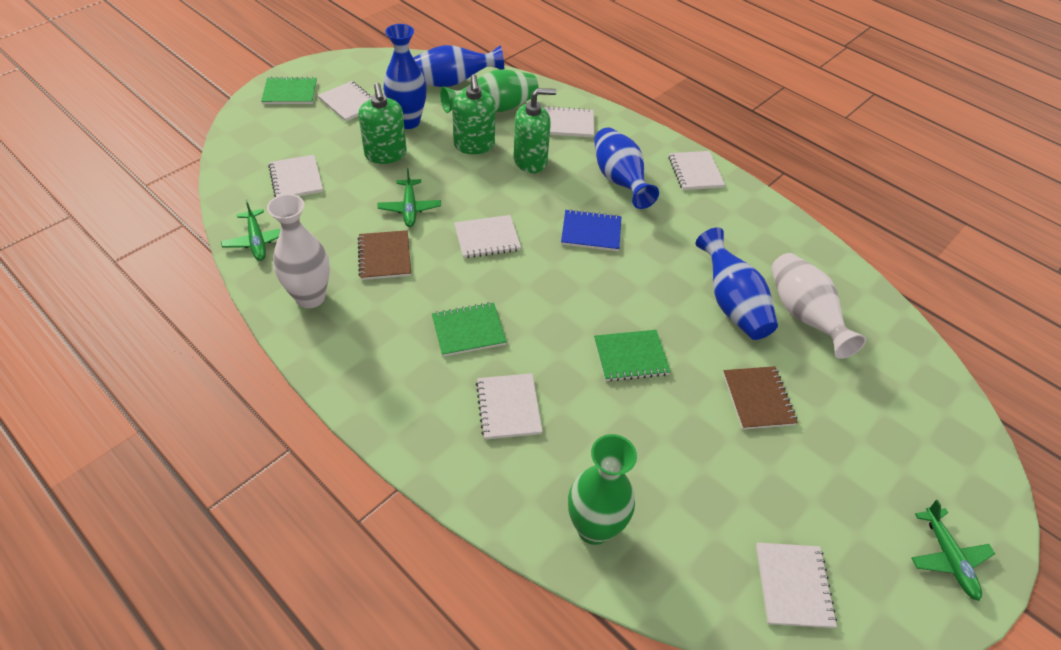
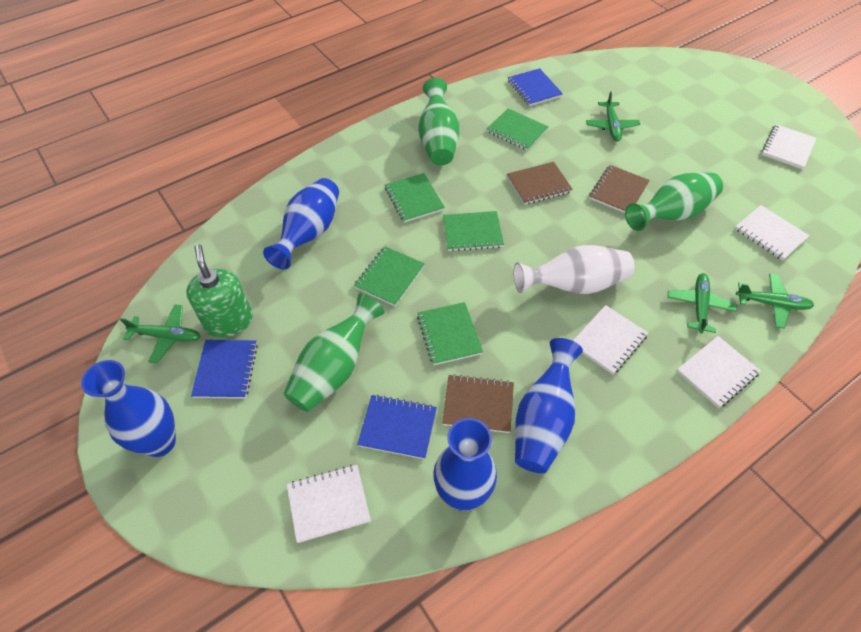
blue notebook: [561,209,621,251] = 1 -> [191,340,258,399] [357,394,437,459] [508,68,563,106] = 3
brown notebook: [358,230,411,280] [723,366,798,430] = 2 -> [442,374,514,433] [507,162,573,205] [589,165,650,213] = 3
green notebook: [261,77,317,104] [432,302,507,357] [594,330,671,382] = 3 -> [354,246,425,306] [385,173,445,223] [417,302,483,365] [443,211,504,251] [487,108,549,151] = 5
green plane: [221,200,281,261] [377,168,441,227] [912,500,995,601] = 3 -> [120,304,201,363] [586,92,641,141] [667,273,737,333] [736,274,814,328] = 4
green soap dispenser: [358,83,407,164] [452,74,495,154] [513,88,556,173] = 3 -> [186,244,253,338] = 1
green vase: [440,69,539,113] [568,434,637,545] = 2 -> [284,293,385,412] [418,78,459,166] [625,173,723,231] = 3
white notebook: [268,155,323,197] [318,81,371,122] [454,215,521,258] [476,373,543,440] [544,106,594,138] [668,151,725,190] [756,543,837,628] = 7 -> [287,465,371,543] [573,305,648,375] [676,336,761,408] [735,205,810,261] [762,124,817,169] = 5
white vase: [267,194,330,308] [771,253,866,359] = 2 -> [514,245,634,294] = 1

